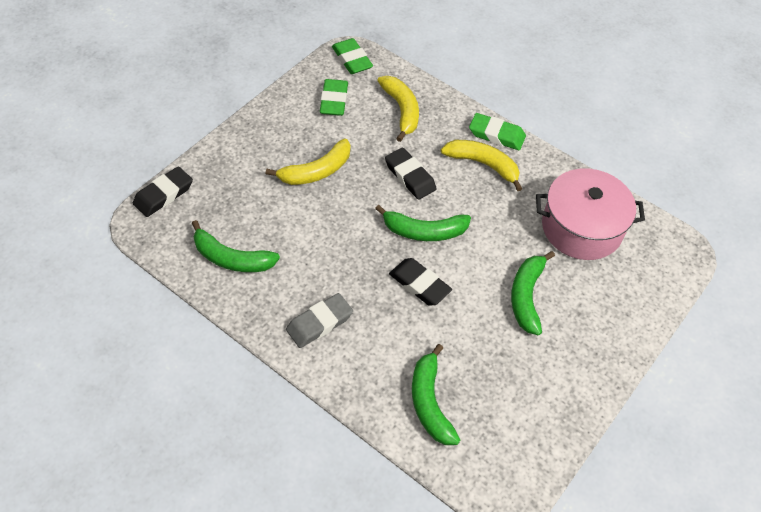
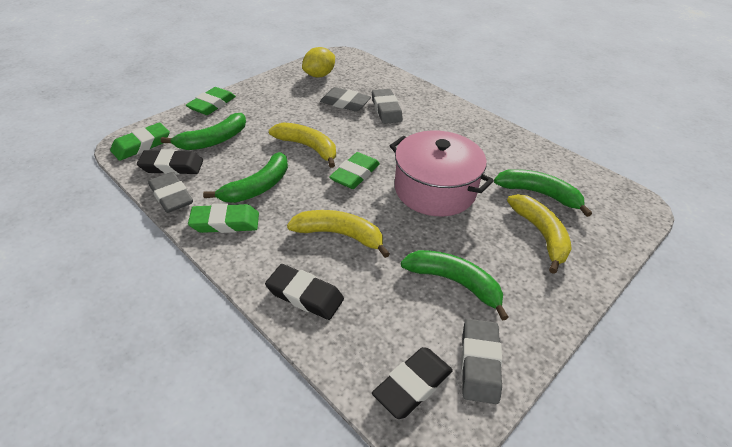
green eraser: [320,79,348,116] [332,38,373,74] [469,113,526,150] = 3 -> [110,123,170,161] [186,87,236,115] [188,203,259,233] [329,152,380,189] = 4
grey eraser: [286,293,353,348] = 1 -> [148,172,193,213] [320,87,371,112] [372,89,403,124] [461,319,502,404] = 4
yellow lemon: none = 0 -> [302,47,335,77] = 1

